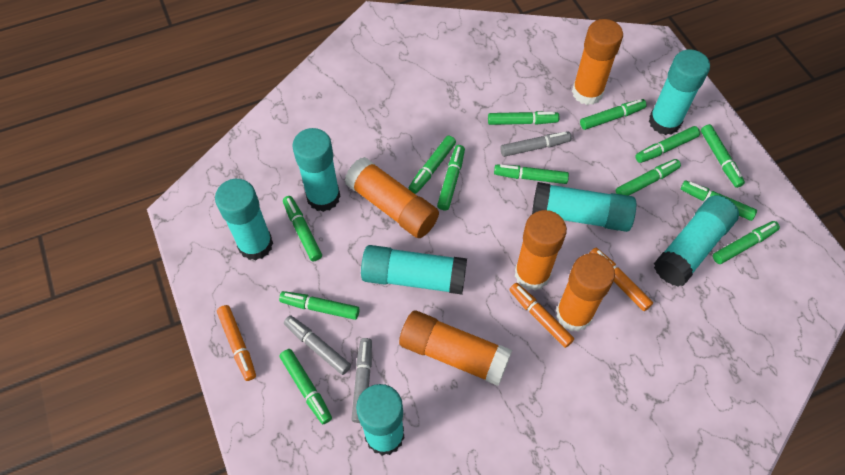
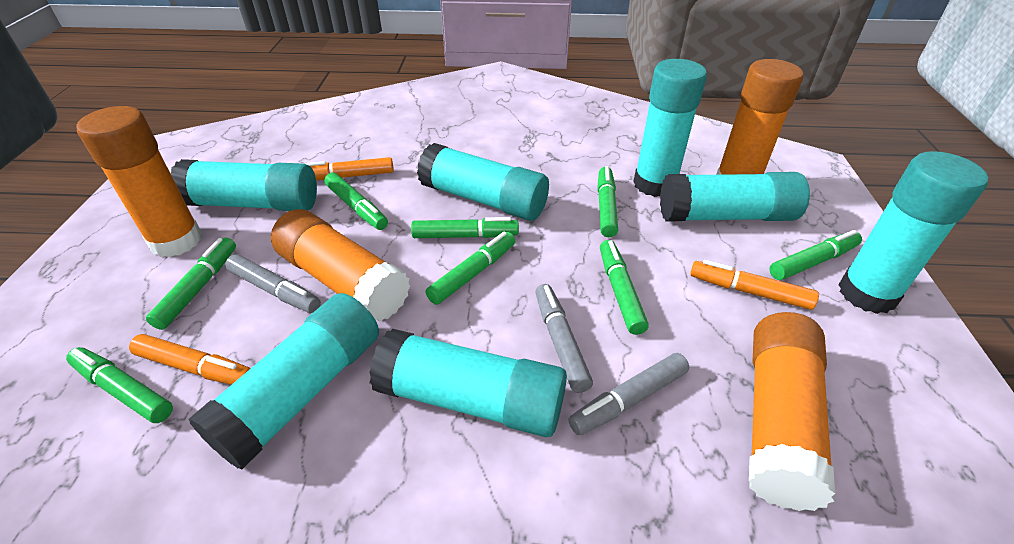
green marker: [279,291,359,320] [280,349,332,424] [283,196,322,261] [409,136,456,194] [437,145,465,210] [488,111,559,125] [494,164,569,184] [580,99,647,130] [616,159,681,196] [635,126,700,163] [681,181,757,221] [701,124,745,188] [713,221,780,264] = 13 -> [66,347,173,423] [146,238,236,330] [324,173,388,230] [411,217,519,238] [426,232,515,305] [597,166,618,237] [600,240,649,335] [769,230,862,280] = 8
orange glue stick: [345,157,439,238] [399,311,512,386] [515,210,567,291] [556,253,615,332] [572,19,623,105] = 5 -> [77,106,202,257] [271,209,410,322] [716,59,803,175] [749,312,835,511] = 4

